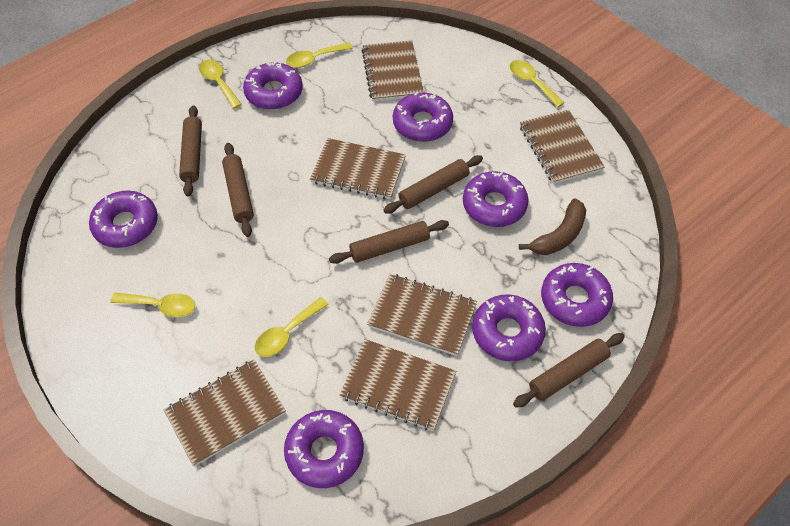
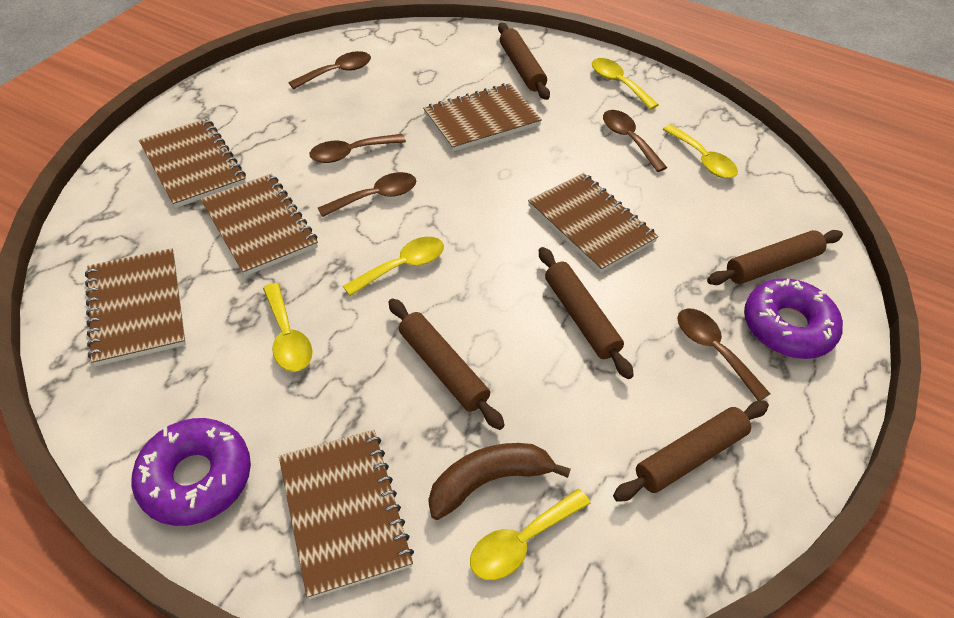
brown spoon: none = 0 -> [288,51,371,89] [309,134,406,163] [318,172,416,217] [603,110,667,172] [677,308,770,401] = 5
purple donut: [89,190,158,248] [243,62,303,110] [284,410,364,488] [393,92,453,142] [463,171,529,227] [472,294,546,361] [541,263,613,327] = 7 -> [132,418,251,526] [744,278,843,359] = 2

